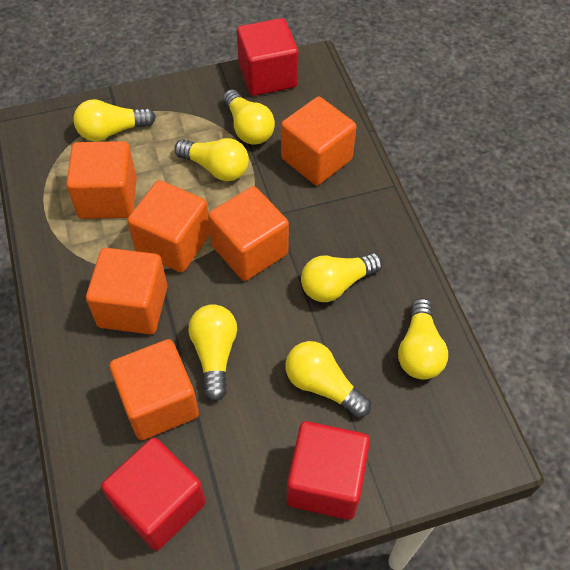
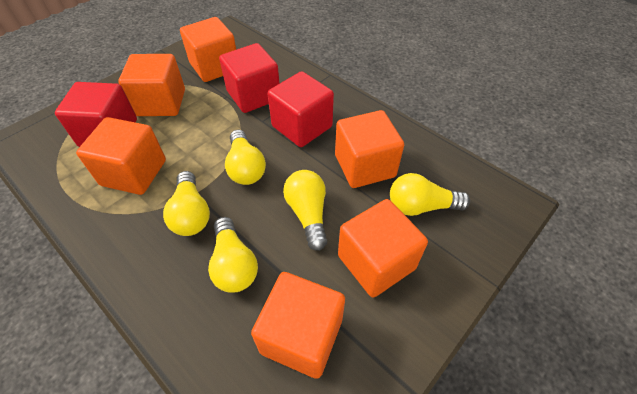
yellow light bulb: [74,99,156,141] [174,138,249,181] [189,304,237,401] [223,89,275,145] [285,341,371,418] [301,253,383,302] [398,298,448,380] = 7 -> [163,171,210,236] [208,217,258,293] [225,130,266,185] [283,170,327,251] [390,173,470,216] = 5

